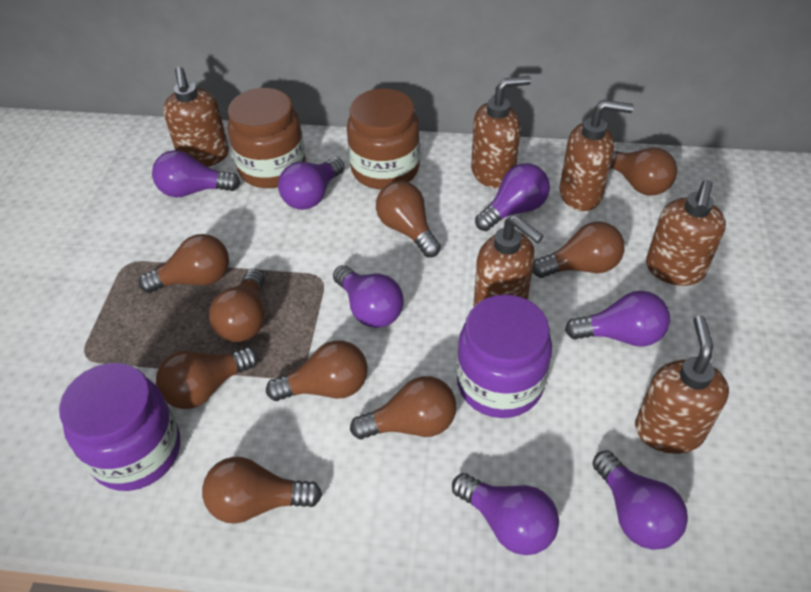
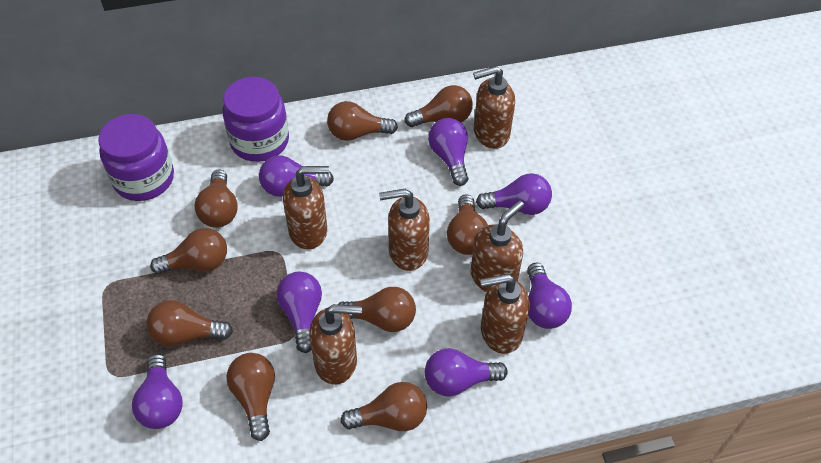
brown jar: [228,88,306,188] [347,88,420,190] = 2 -> none = 0

